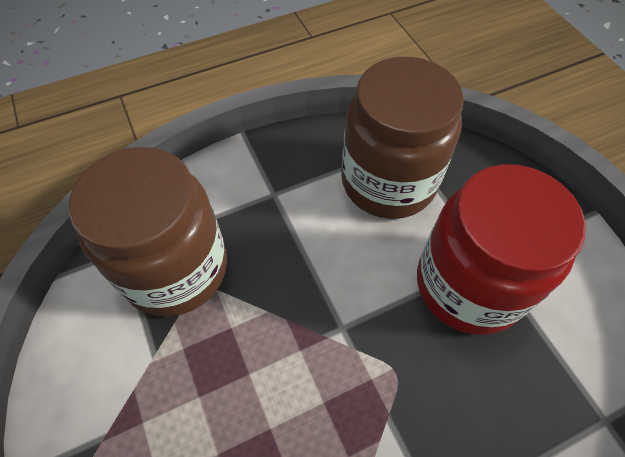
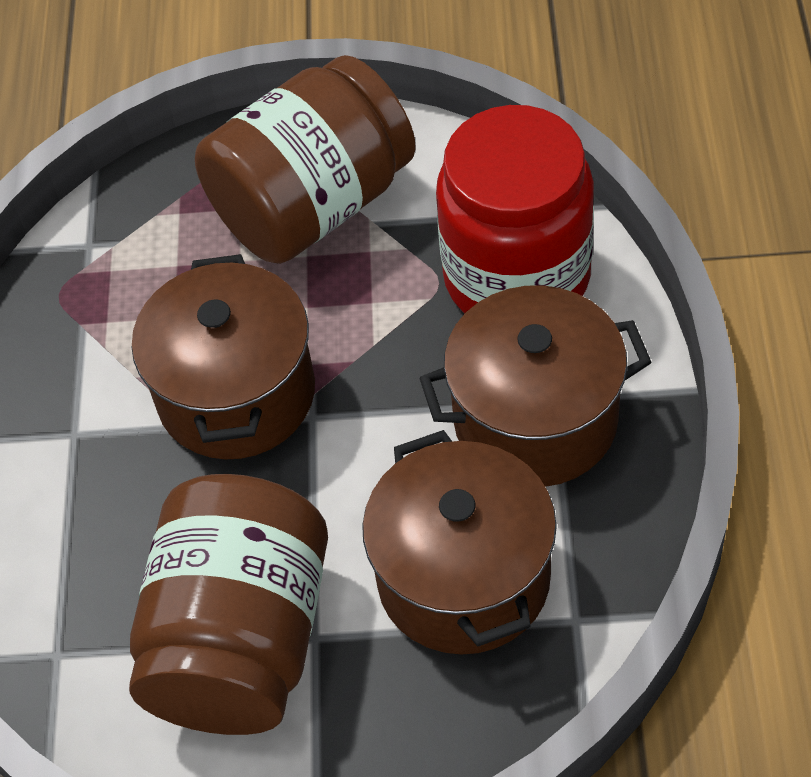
brown pot: none = 0 -> [132,254,315,460] [362,430,557,655] [419,285,651,487] = 3

